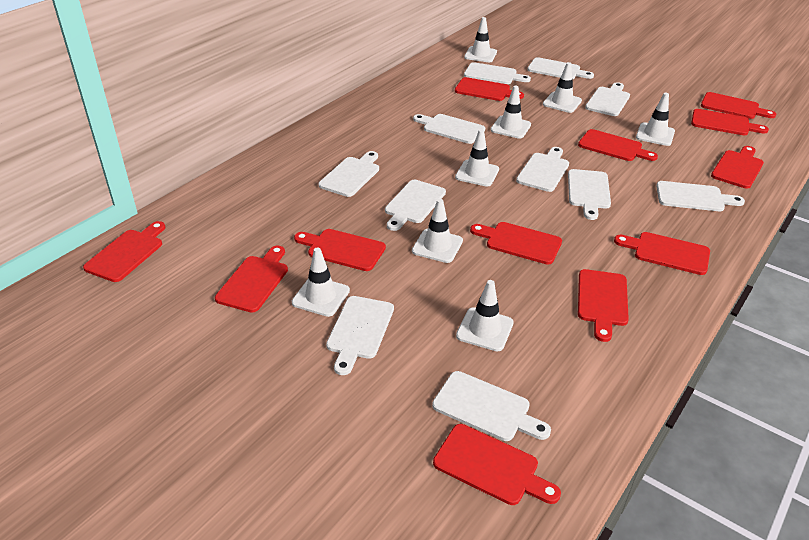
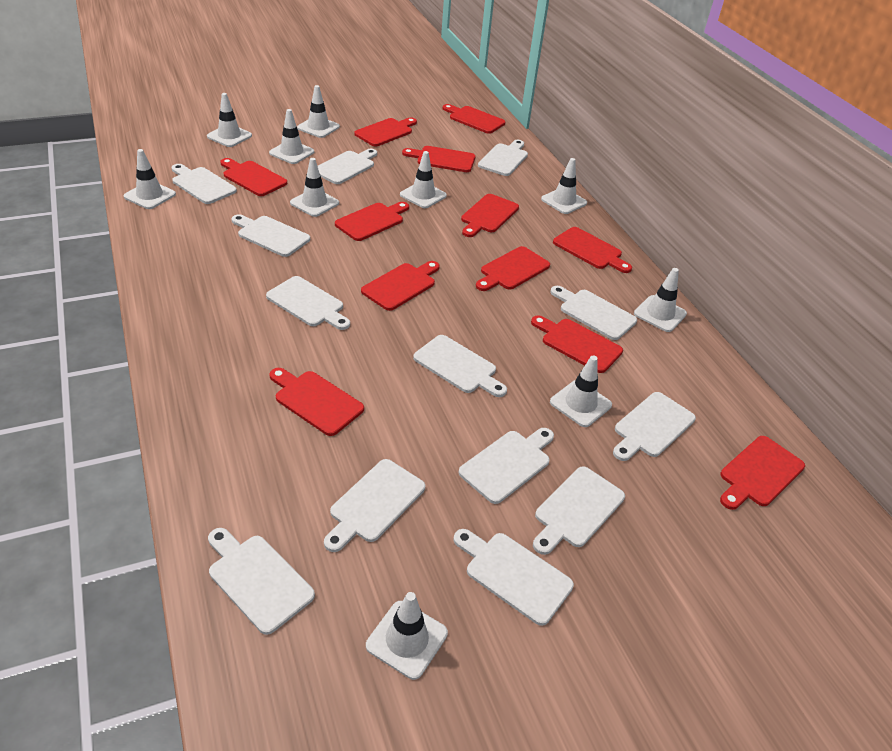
white cutting board: [319,151,379,197] [326,296,394,375] [385,180,446,231] [413,114,485,144] [432,371,551,441] [464,62,531,84] [516,147,569,192] [527,57,594,80] [568,169,611,220] [585,82,630,116] [656,181,745,211] = 11 -> [171,164,237,204] [208,528,315,635] [231,214,310,257] [266,276,350,330] [318,149,377,184] [324,459,425,552] [413,335,507,397] [453,529,574,626] [459,428,554,504] [478,140,528,176] [533,466,625,555] [550,286,637,340] [613,392,696,461] = 13
white traffic cone: [292,248,350,317] [412,199,463,263] [455,129,499,187] [456,280,514,352] [464,17,497,62] [490,86,531,139] [543,62,582,113] [636,93,675,146] = 8 -> [124,149,176,209] [207,93,252,147] [269,109,314,164] [290,158,339,217] [297,85,340,138] [366,592,448,680] [400,151,447,208] [541,158,587,214] [550,356,612,427] [634,268,687,332] = 10

